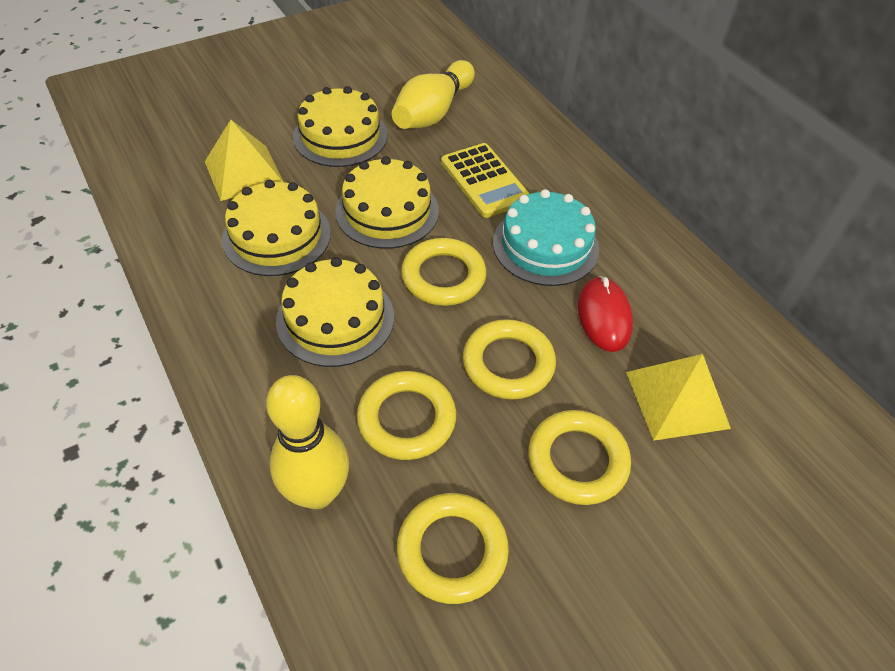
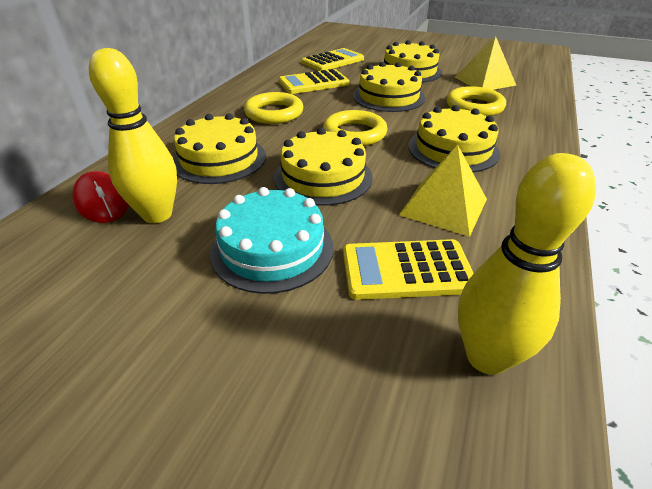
yellow cake: [222,180,331,276] [276,257,394,367] [293,86,387,167] [335,156,439,249] = 4 -> [173,113,266,184] [274,128,373,206] [353,62,425,112] [384,40,442,83] [408,105,500,172] = 5
yellow calculator: [441,143,530,218] = 1 -> [279,69,350,94] [302,48,364,71] [343,239,474,300] = 3
yellow ring: [357,371,456,460] [397,493,509,604] [401,238,486,306] [463,319,556,400] [528,410,631,505] = 5 -> [244,92,303,124] [323,110,388,146] [447,86,506,116] = 3

